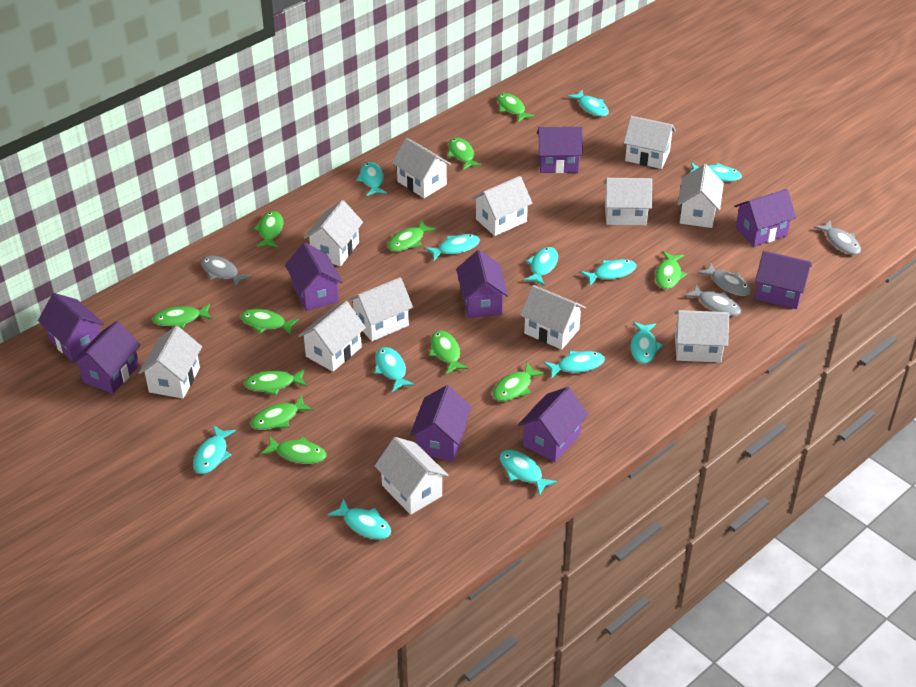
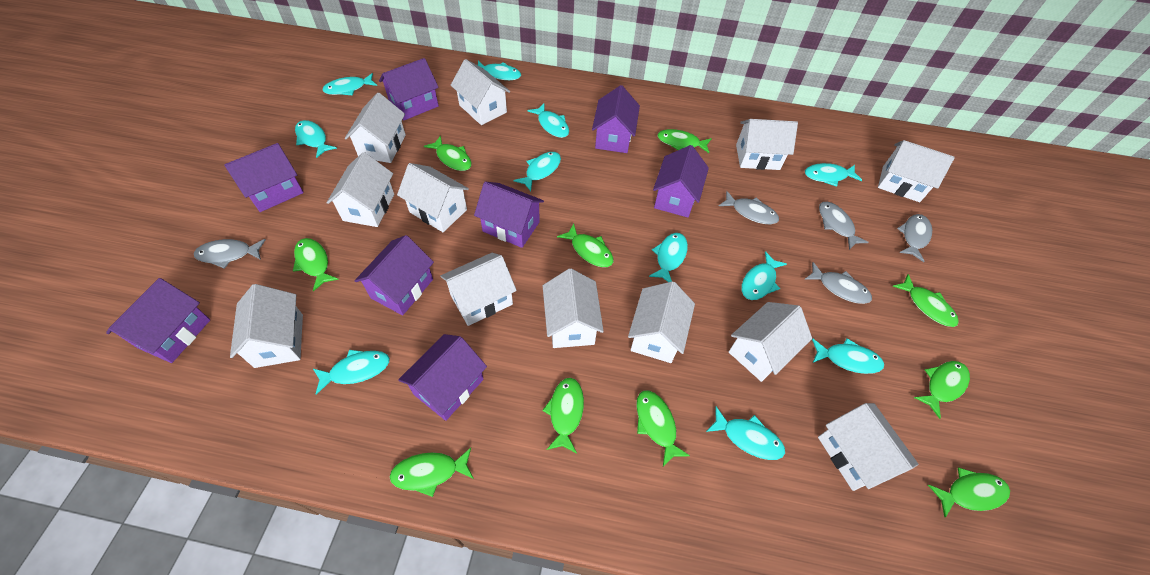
green fish: [152,304,212,329] [240,309,299,335] [244,369,307,395] [250,395,313,430] [253,211,283,247] [261,436,326,464] [388,220,436,251] [429,331,469,375] [448,137,482,170] [493,363,545,401] [497,93,535,122] [655,251,687,289] = 12 -> [293,238,339,291] [390,448,474,497] [424,136,472,171] [542,378,584,453] [557,224,614,267] [636,390,690,467] [657,129,712,153] [892,274,959,327] [914,361,970,419] [928,467,1010,518] = 10
grey fish: [201,256,251,287] [684,284,741,316] [697,263,751,296] [814,221,861,255] = 4 -> [194,239,266,269] [719,191,779,224] [804,262,872,304] [819,202,869,250] [897,214,932,262] = 5
purple house: [38,293,104,361] [72,321,141,394] [285,243,343,311] [410,385,472,461] [456,250,508,318] [518,387,588,462] [537,127,583,173] [734,189,796,247] [755,251,812,309] = 9 -> [106,278,210,363] [224,143,304,212] [355,235,434,315] [379,58,439,120] [398,334,487,421] [474,182,544,248] [592,85,640,153] [653,145,709,217] = 8
turquoise fish: [193,425,236,474] [328,498,391,540] [356,162,387,196] [375,347,415,392] [425,234,480,261] [500,450,558,496] [524,247,558,286] [543,351,605,379] [568,90,609,117] [580,259,636,286] [631,322,663,364] [690,162,742,181] = 12 -> [295,120,337,158] [312,350,390,395] [322,73,377,95] [478,61,521,80] [513,152,561,191] [527,104,569,138] [649,233,688,282] [706,406,785,460] [742,251,787,300] [805,163,862,187] [812,338,884,374] = 11

